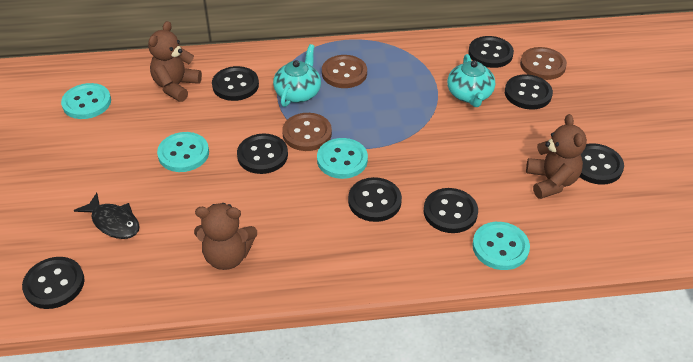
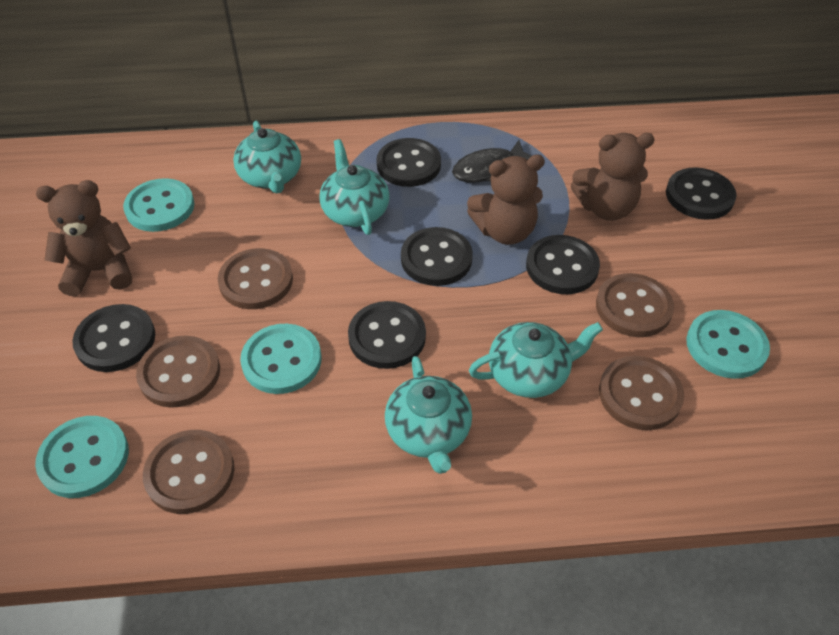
black button: [22,257,84,309] [212,66,259,101] [237,134,288,174] [348,177,402,222] [424,188,478,233] [468,36,514,68] [505,74,553,110] [579,143,624,185] = 8 -> [72,304,155,372] [348,301,426,369] [376,138,441,187] [401,227,473,286] [526,235,600,294] [666,167,737,220] = 6
brown button: [282,113,332,151] [322,55,367,88] [520,47,567,80] = 3 -> [136,335,220,408] [143,430,234,514] [218,248,293,309] [596,273,674,337] [599,356,684,430] = 5
turquoise teapot: [273,44,321,107] [447,54,495,107] = 2 -> [233,121,301,194] [319,139,390,235] [385,356,472,474] [469,322,603,398] = 4

